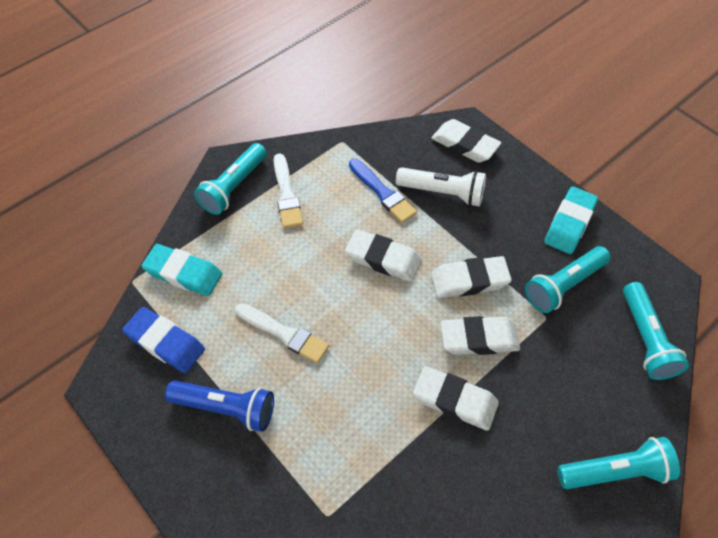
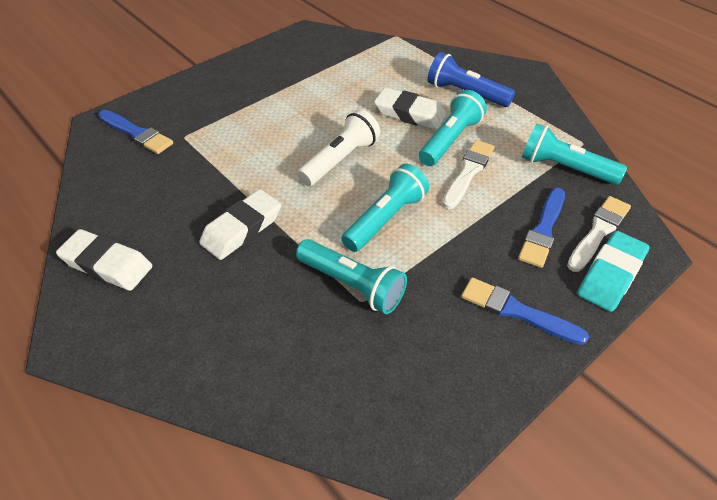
blue brush: [349,159,417,223] = 1 -> [98,110,173,154] [461,278,589,345] [518,188,565,268] = 3
blue eraser: [122,307,205,373] = 1 -> none = 0
turquoise eraser: [142,244,222,296] [544,187,598,254] = 2 -> [577,231,649,312] = 1
white eraser: [345,229,422,282] [413,366,499,431] [431,119,501,163] [431,256,512,298] [441,316,520,355] = 5 -> [56,229,152,291] [199,189,281,260] [374,88,447,130] = 3

